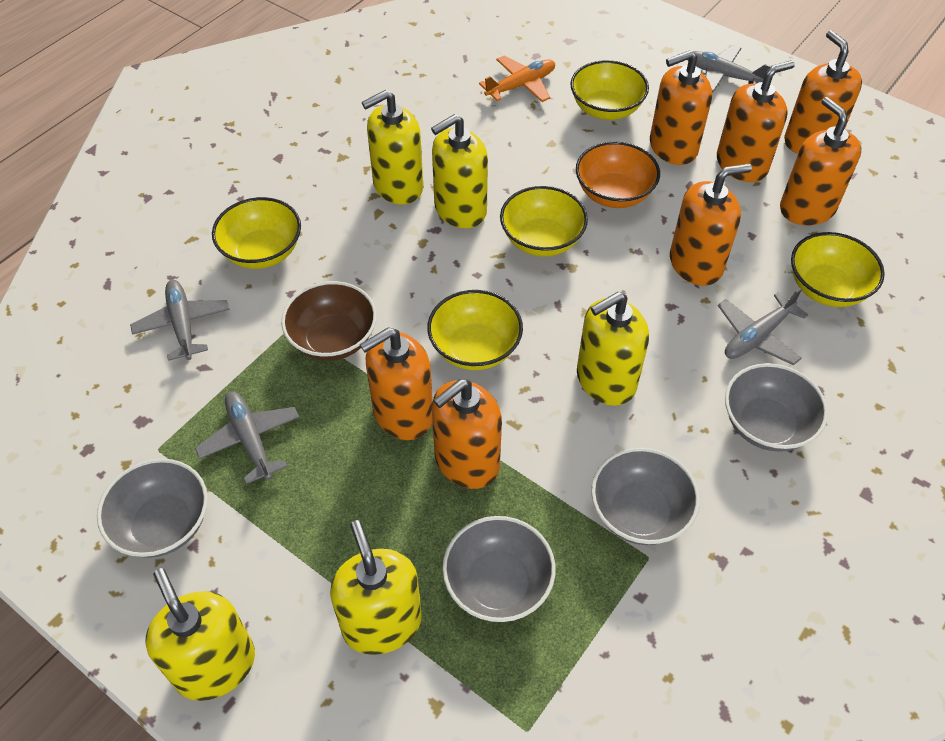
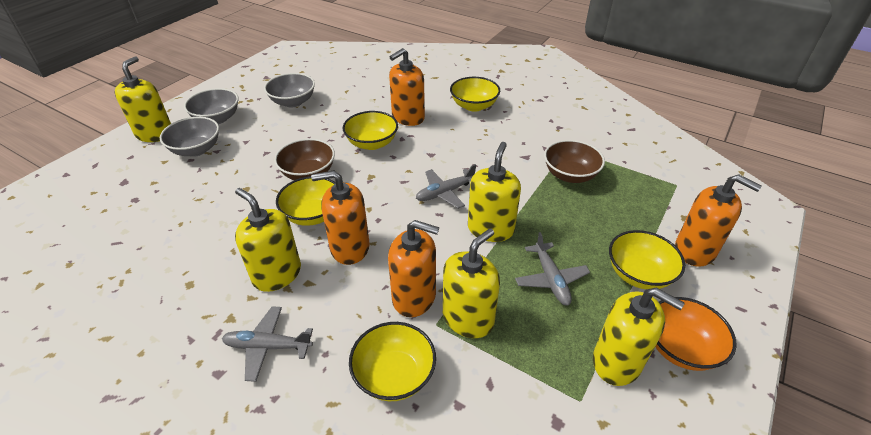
brown bowl: [281,281,377,361] = 1 -> [274,138,335,180] [544,140,605,183] = 2
grey bowl: [97,459,208,558] [442,516,555,622] [591,447,700,545] [725,363,828,452] = 4 -> [160,117,219,157] [184,88,239,124] [264,73,315,107] = 3
grey plane: [130,280,230,361] [195,391,299,484] [688,45,771,92] [718,288,808,365] = 4 -> [222,306,313,382] [416,164,476,209] [515,232,590,305] = 3
orange plane: [479,56,555,102] = 1 -> none = 0
orange soap dispenser: [360,327,433,440] [432,379,502,489] [650,50,712,165] [670,164,752,286] [717,60,795,182] [780,97,861,226] [784,30,862,154] = 7 -> [311,171,370,265] [388,220,439,317] [389,48,425,126] [675,174,762,267] = 4

